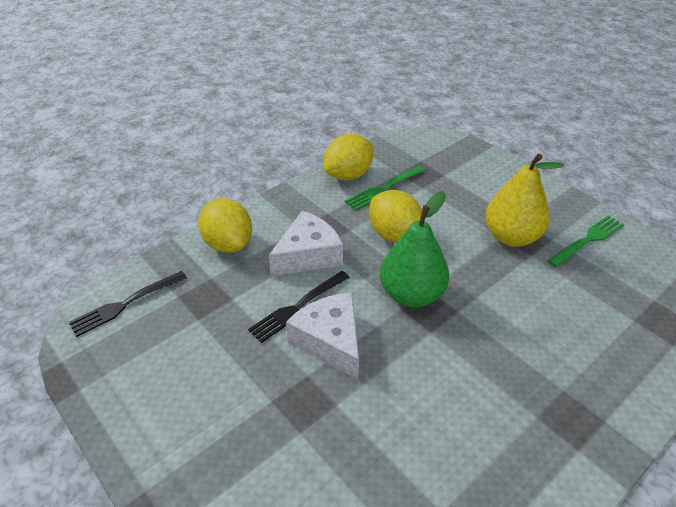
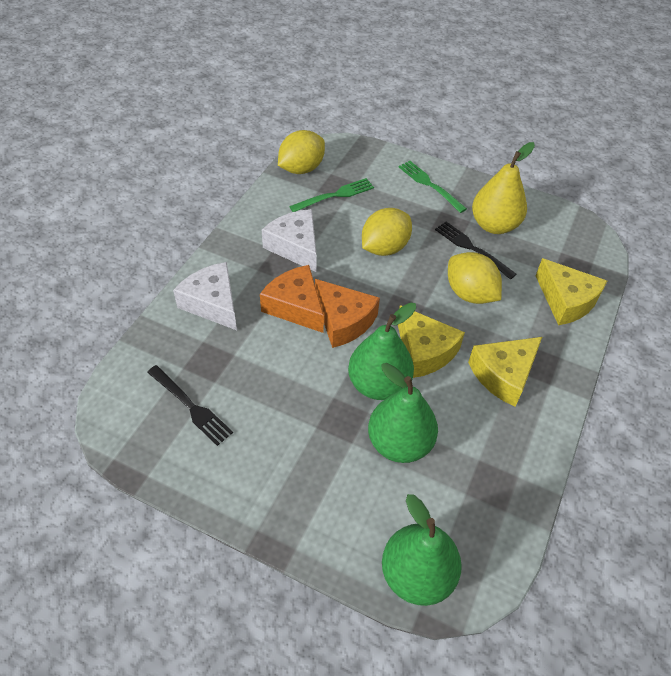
green pear: [380,191,449,307] = 1 -> [348,303,416,400] [368,363,438,463] [382,494,462,606] = 3
orange cheese: none = 0 -> [260,265,324,333] [315,279,380,348] = 2
yellow cheese: none = 0 -> [398,305,465,378] [468,337,542,407] [536,258,607,325] = 3

